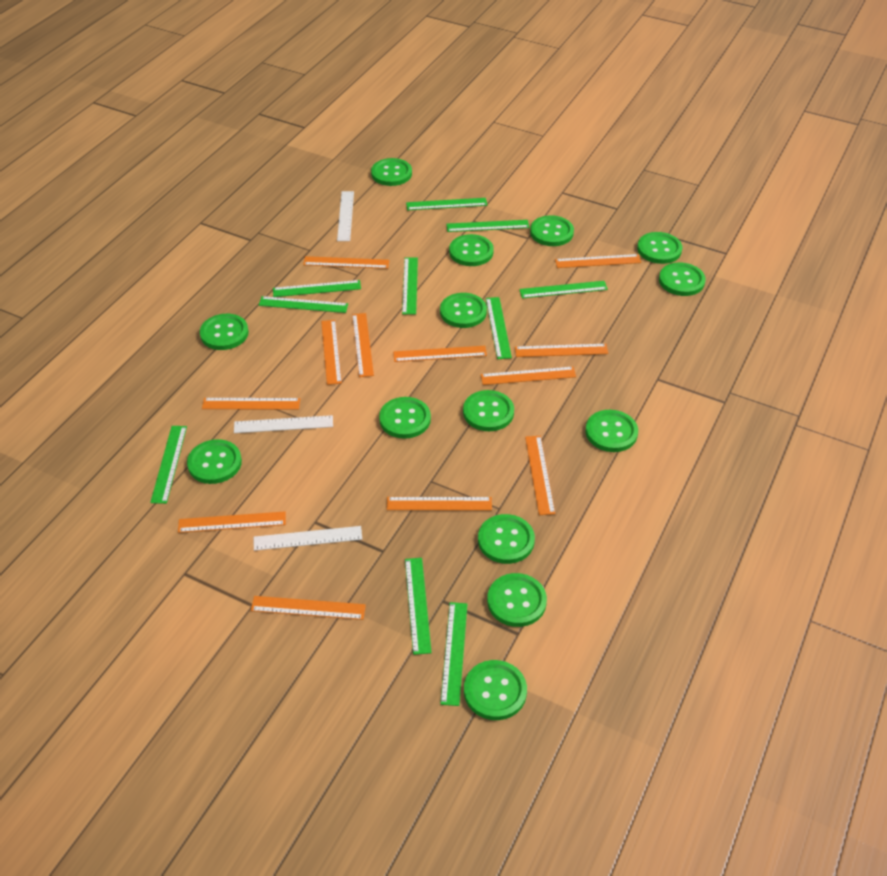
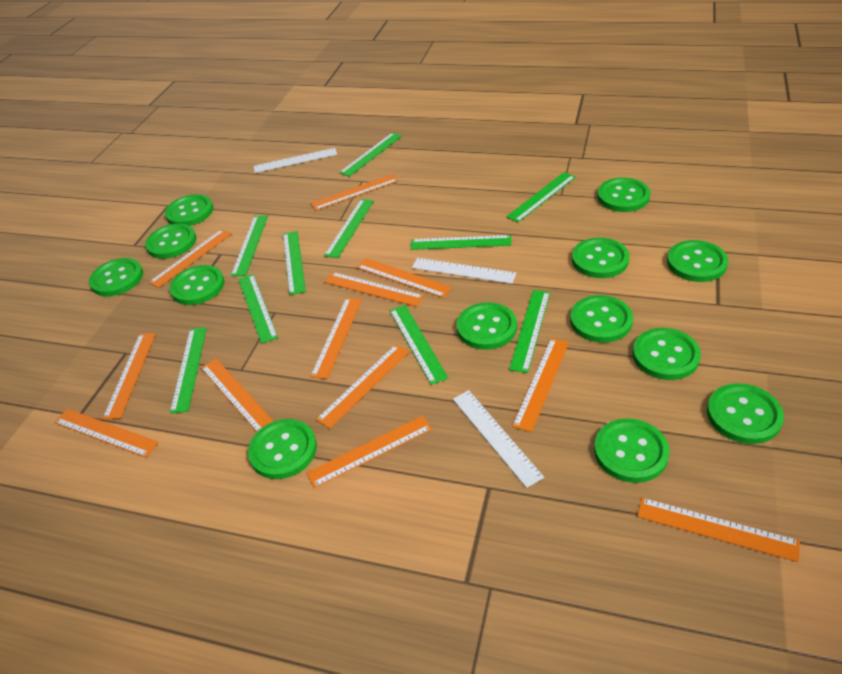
green button: [187,439,242,484] [200,314,249,350] [371,158,412,186] [379,397,431,439] [440,293,487,328] [449,234,494,266] [463,390,514,431] [464,660,527,720] [478,514,535,564] [487,573,547,627] [530,215,574,246] [585,410,638,452] [637,232,682,264] [659,262,706,296] = 14 -> [89,258,143,296] [145,224,196,259] [165,194,213,226] [169,265,224,305] [248,419,317,479] [457,302,517,350] [570,295,633,343] [572,238,629,278] [594,418,670,483] [597,178,650,212] [632,328,701,380] [667,240,728,282] [707,383,784,444] = 13

